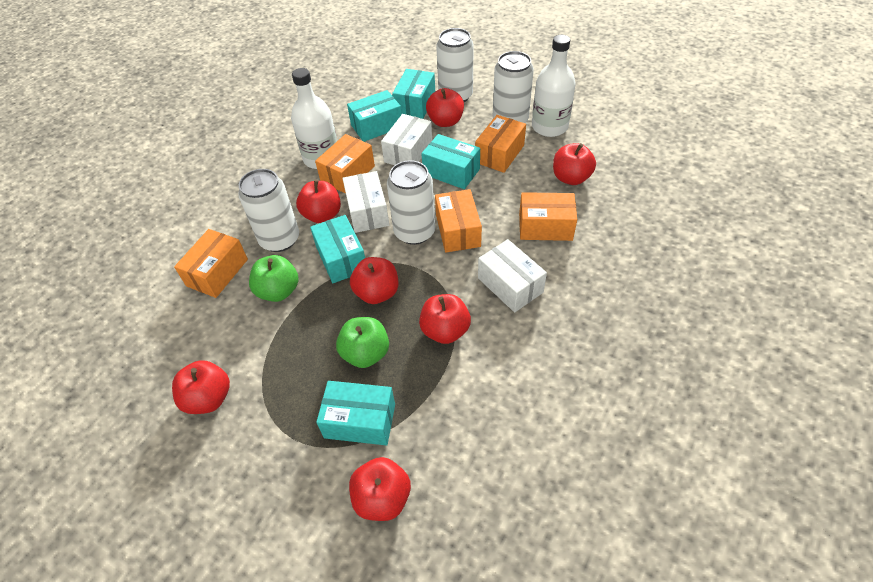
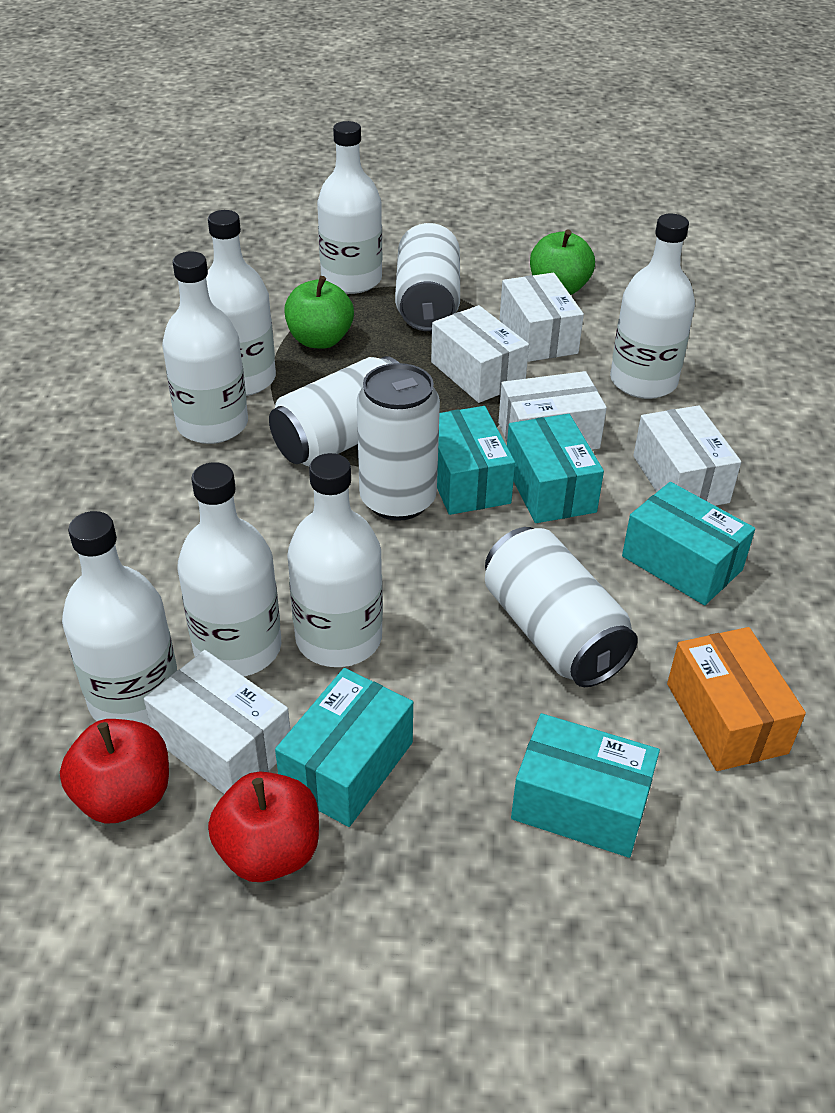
orange box: [174,229,248,298] [315,134,375,194] [435,189,482,253] [475,115,526,173] [519,192,577,241] = 5 -> [667,627,806,771] = 1
red apple: [172,360,230,414] [296,180,341,223] [349,457,411,521] [350,257,398,304] [419,294,471,344] [426,88,464,127] [553,143,596,185] = 7 -> [60,719,169,823] [208,772,319,882] = 2
white bottle: [291,68,337,169] [532,35,576,137] = 2 -> [62,511,177,726] [162,251,248,444] [177,462,281,676] [206,210,276,396] [287,453,383,667] [317,121,382,294] [610,214,695,399] = 7
white box: [342,171,389,233] [381,114,432,165] [478,239,547,313] = 3 -> [144,650,290,794] [431,305,529,403] [498,371,607,450] [500,273,584,362] [633,405,741,506] = 5

